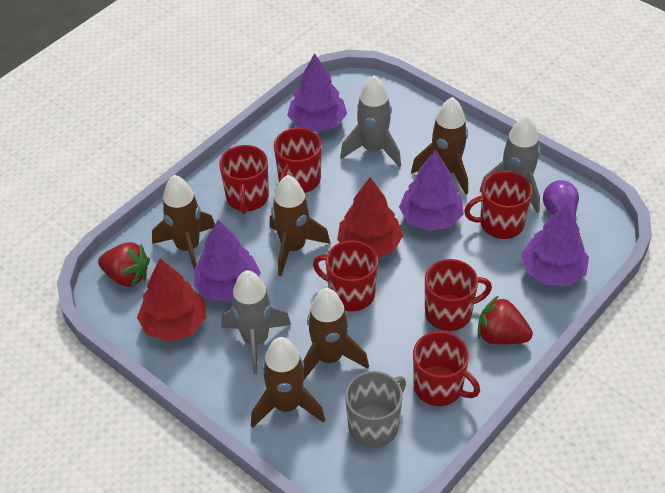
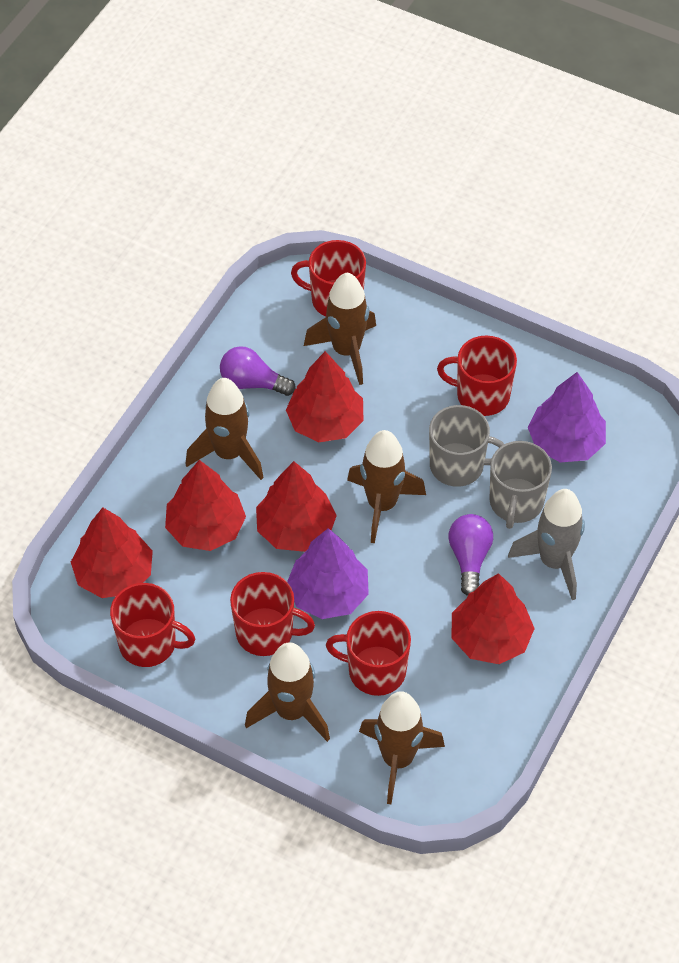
grey mug: [345,371,406,448] = 1 -> [429,405,504,487] [489,441,552,529] = 2
grey rocket: [221,270,291,375] [340,75,401,167] [480,115,540,213] = 3 -> [508,489,585,600] = 1
purple light bulb: [543,180,580,235] = 1 -> [220,346,296,396] [448,514,493,596] = 2
purple tree: [194,220,261,302] [287,53,347,132] [399,150,464,231] [521,204,589,286] = 4 -> [287,528,369,619] [528,372,606,463] = 2
red mug: [219,145,269,214] [274,128,322,193] [313,240,378,311] [413,331,480,406] [425,259,492,331] [464,171,532,239] = 6 -> [110,583,195,667] [230,572,315,656] [291,240,366,317] [326,611,411,696] [437,335,517,416] = 5
red strawberry: [98,242,150,287] [478,296,533,345] = 2 -> none = 0
red tree: [137,258,206,342] [337,177,403,258] = 2 -> [71,508,153,598] [165,460,246,551] [256,461,337,552] [286,351,363,442] [451,573,535,664] = 5

